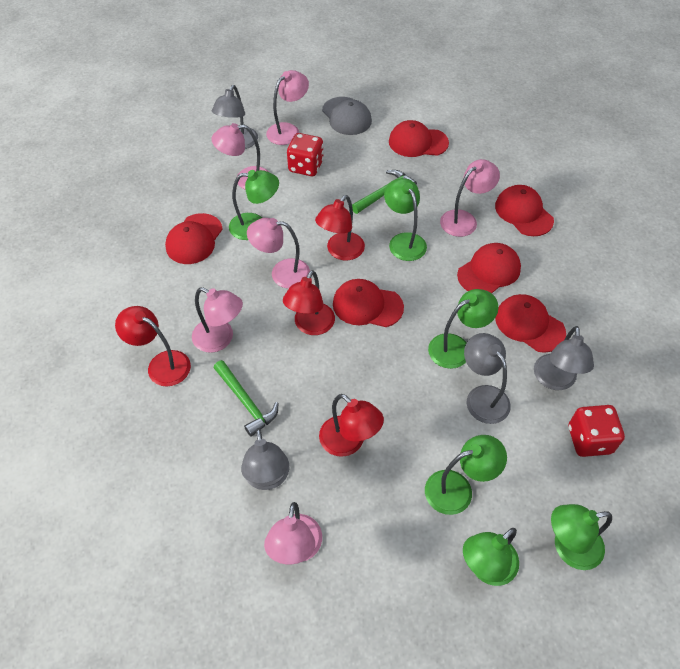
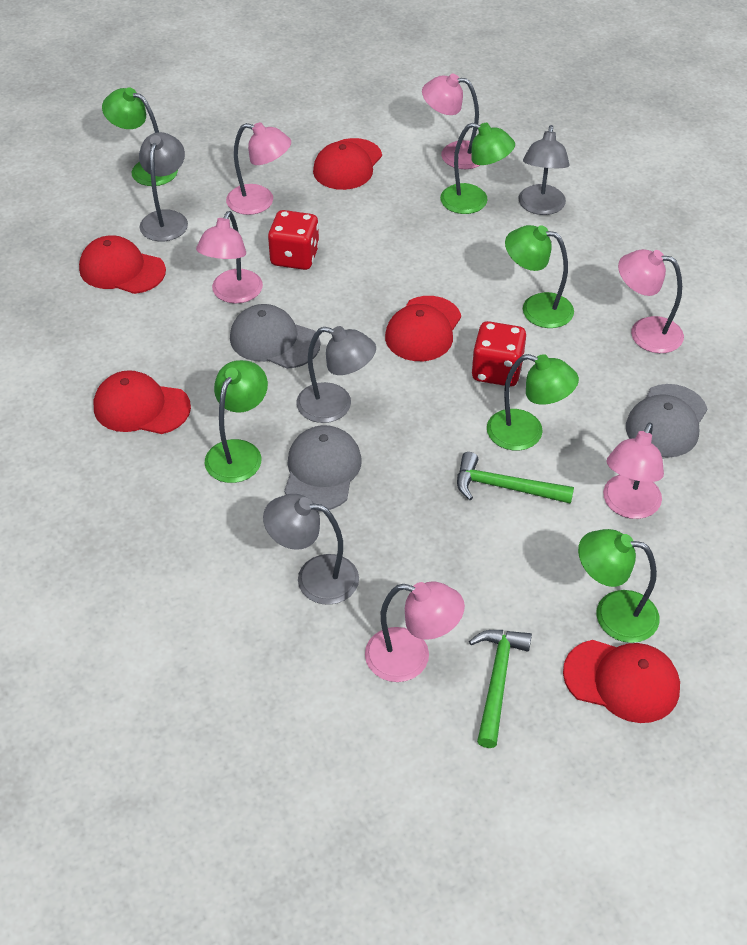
grey cap: [322,97,372,135] = 1 -> [230,304,320,369] [284,425,362,511] [626,384,707,458] = 3
red cap: [165,213,223,264] [333,279,404,327] [389,120,449,157] [457,243,521,293] [495,185,554,236] [495,294,566,353] = 6 -> [79,235,166,294] [94,370,191,434] [313,138,382,190] [385,296,461,361] [563,640,680,723] = 5
red lamp: [115,306,191,386] [283,270,335,335] [315,195,365,260] [319,394,384,457] = 4 -> none = 0

